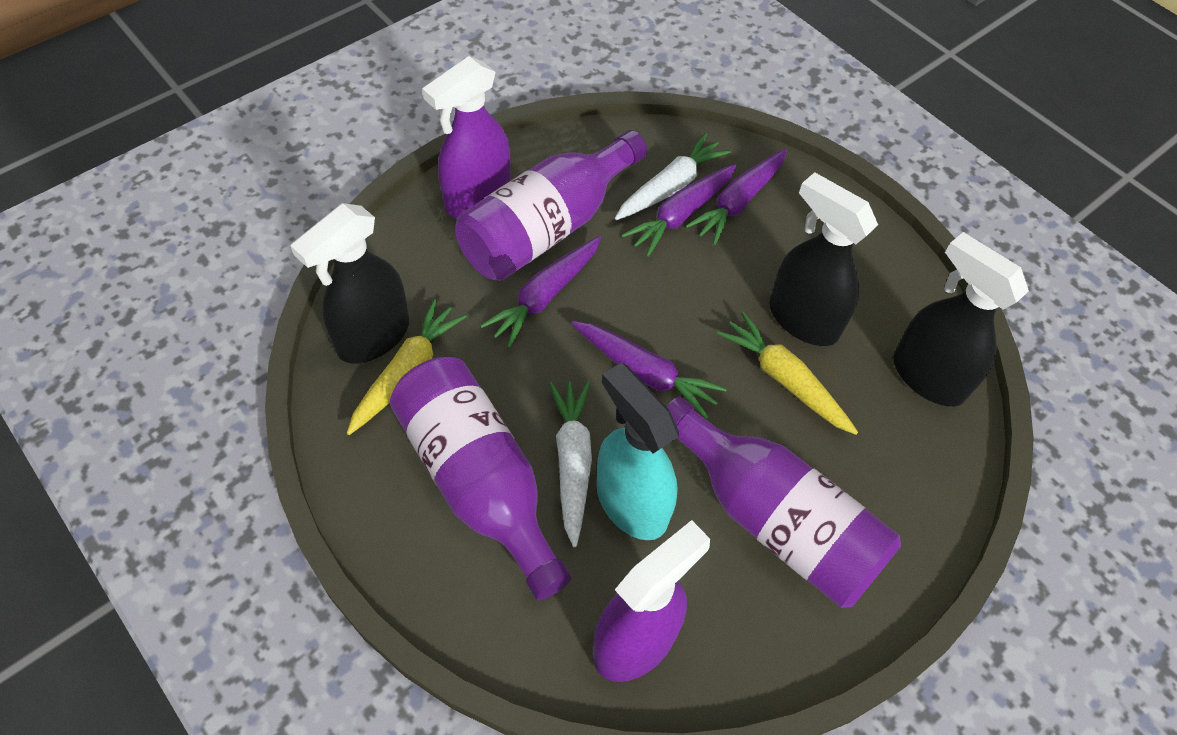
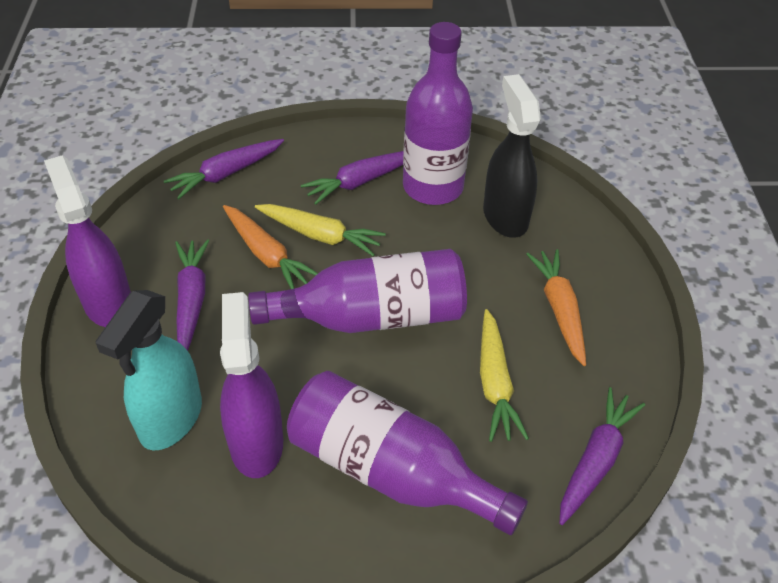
black spray bottle: [290,203,409,364] [770,172,878,346] [894,232,1029,407] = 3 -> [483,74,541,238] = 1
orange carrot: none = 0 -> [223,205,318,289] [526,249,586,366] = 2
white carrot: [549,381,592,547] [615,133,731,220] = 2 -> none = 0

